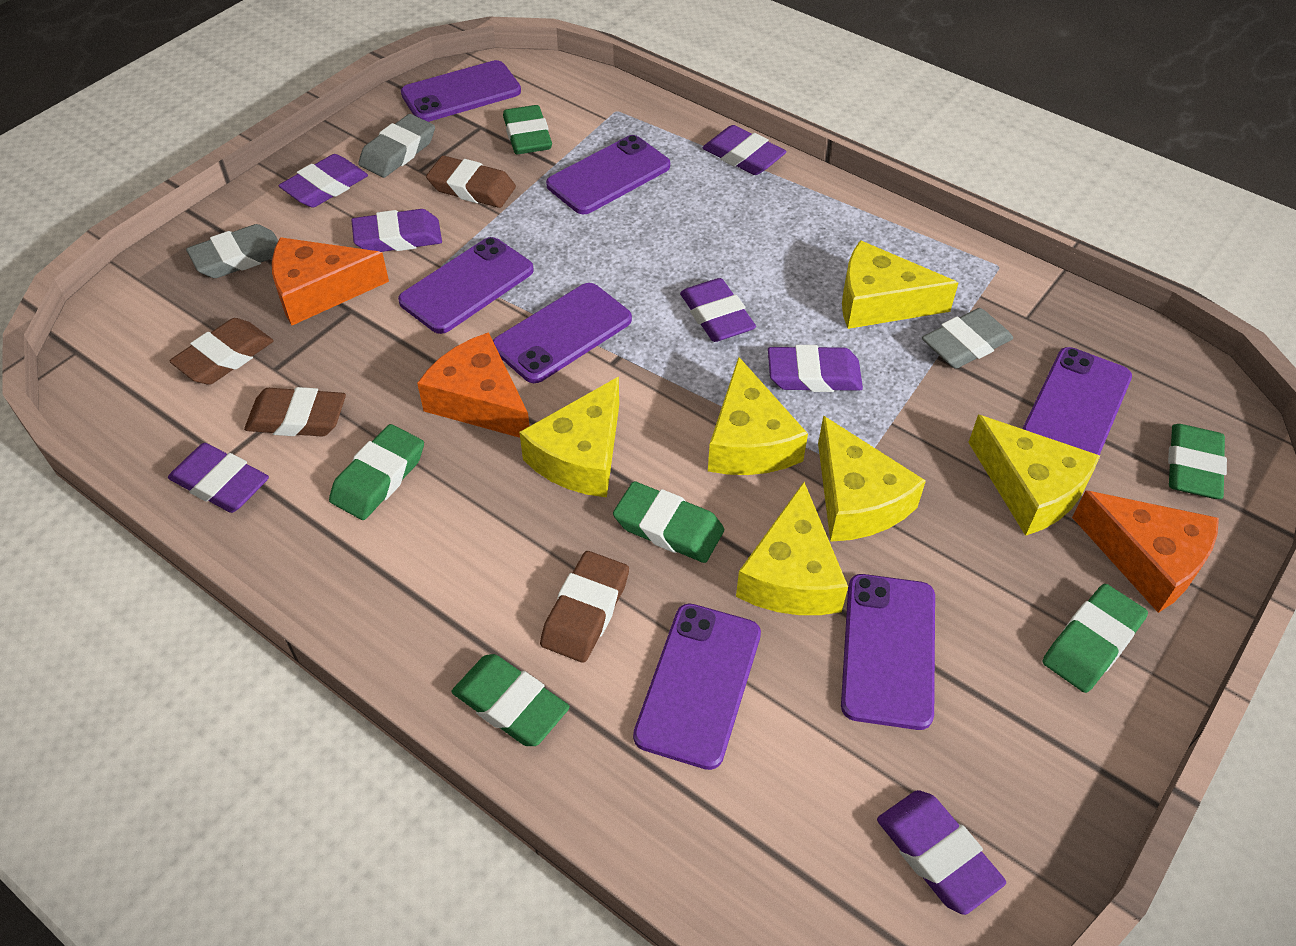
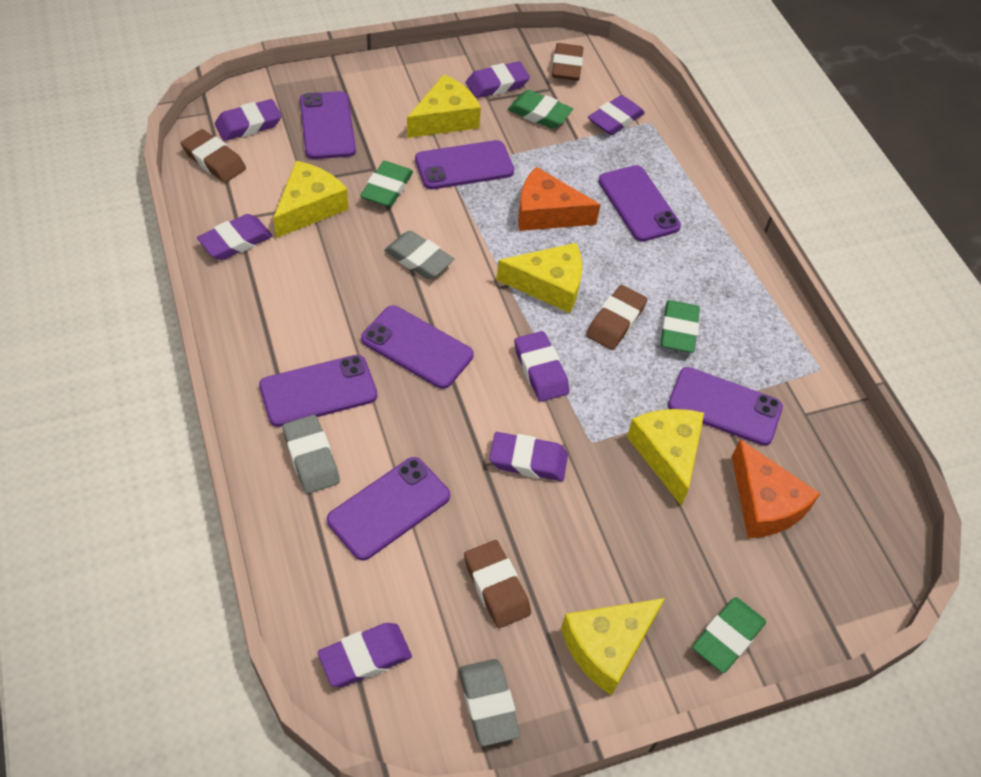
green eraser: [329,424,424,520] [452,654,570,746] [503,105,552,154] [613,481,724,563] [1043,584,1148,693] [1168,424,1227,499] = 6 -> [360,161,413,207] [508,90,573,129] [660,300,700,353] [692,597,766,673] = 4
orange cheese: [272,237,389,325] [417,332,530,438] [1072,490,1219,613] = 3 -> [518,167,601,231] [732,439,820,538] = 2
yellow cheese: [519,377,619,497] [708,357,808,475] [736,482,848,615] [818,416,926,542] [842,240,958,329] [968,415,1100,536] = 6 -> [273,161,348,238] [407,74,481,138] [496,243,582,313] [561,598,665,696] [627,409,704,506] = 5

